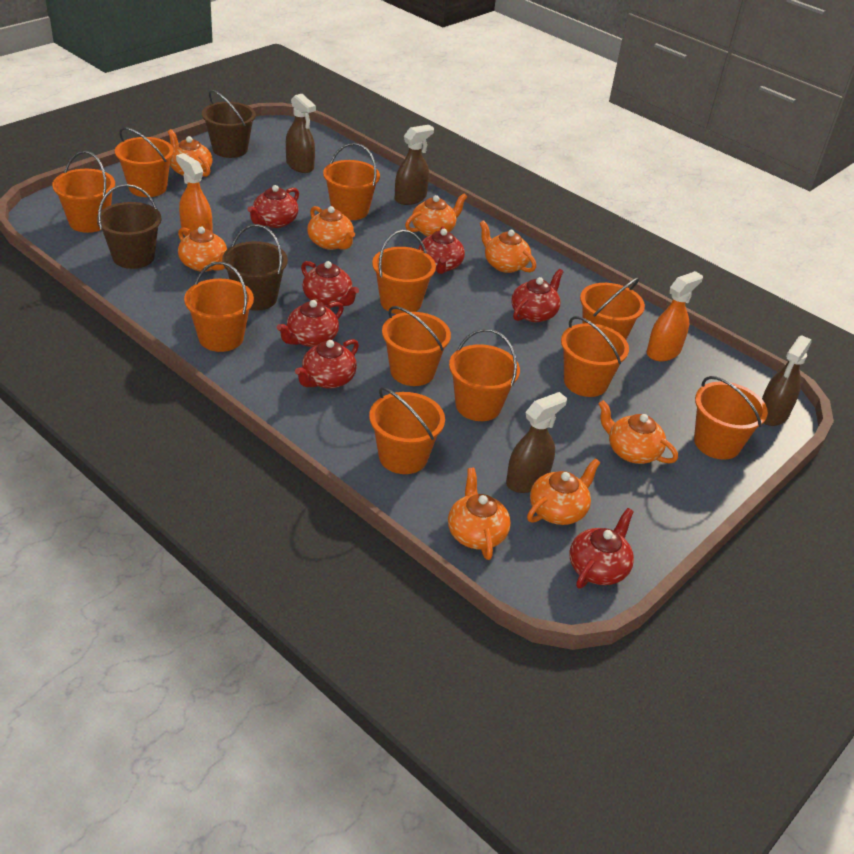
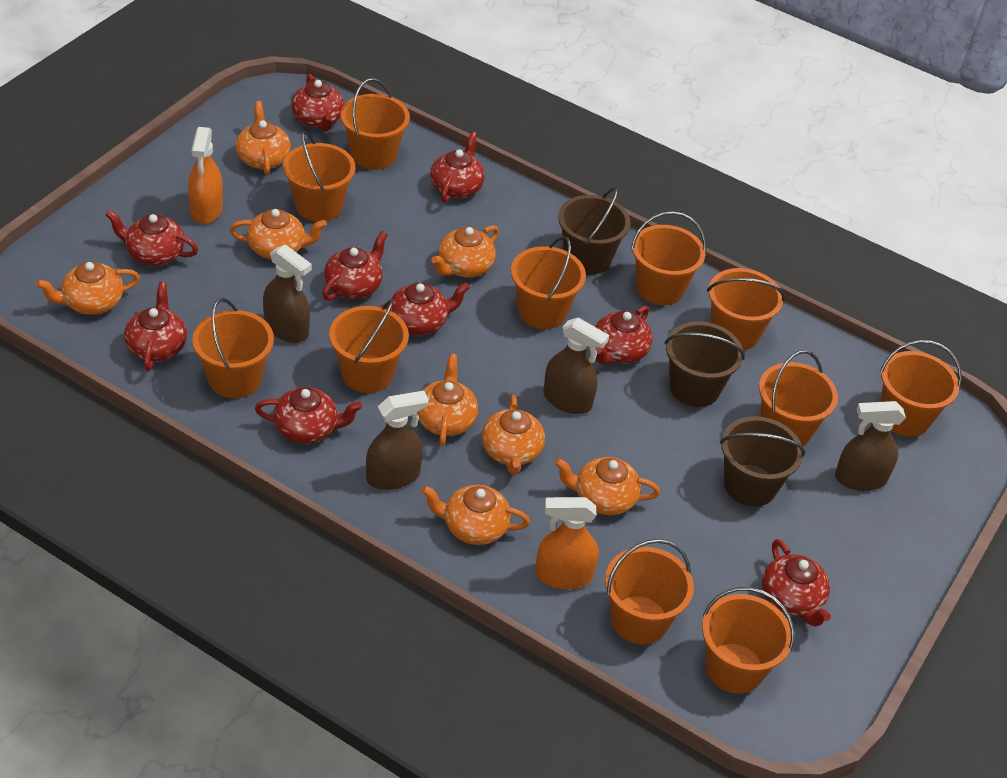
red teapot: [247,185,299,228] [277,300,344,347] [295,339,359,389] [301,261,359,307] [418,226,465,274] [511,269,564,322] [569,508,634,588] = 7 -> [105,210,198,266] [124,282,187,371] [255,387,362,444] [291,74,344,131] [323,231,388,300] [379,282,470,335] [430,132,485,203] [595,306,652,364] [762,539,831,627] = 9

